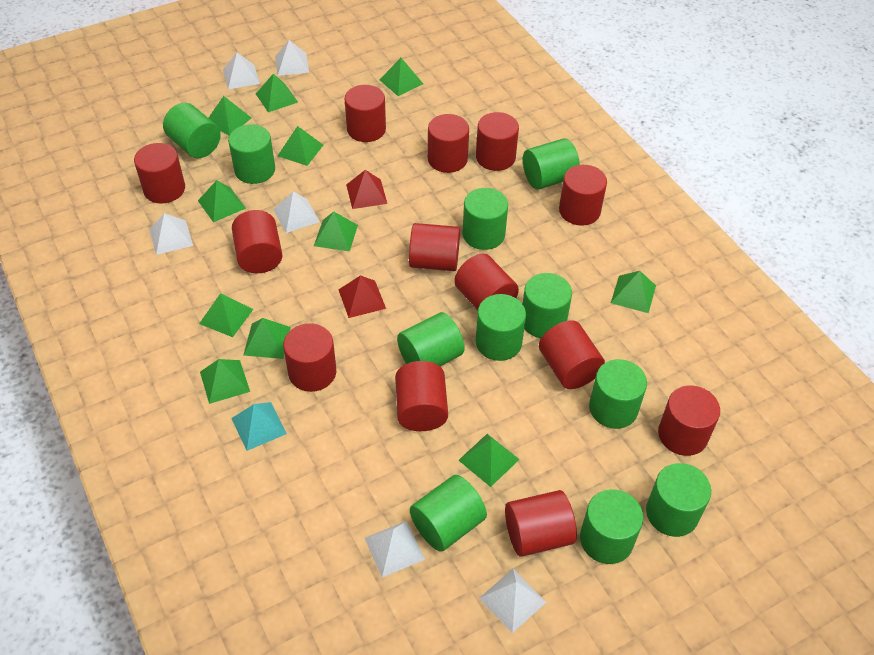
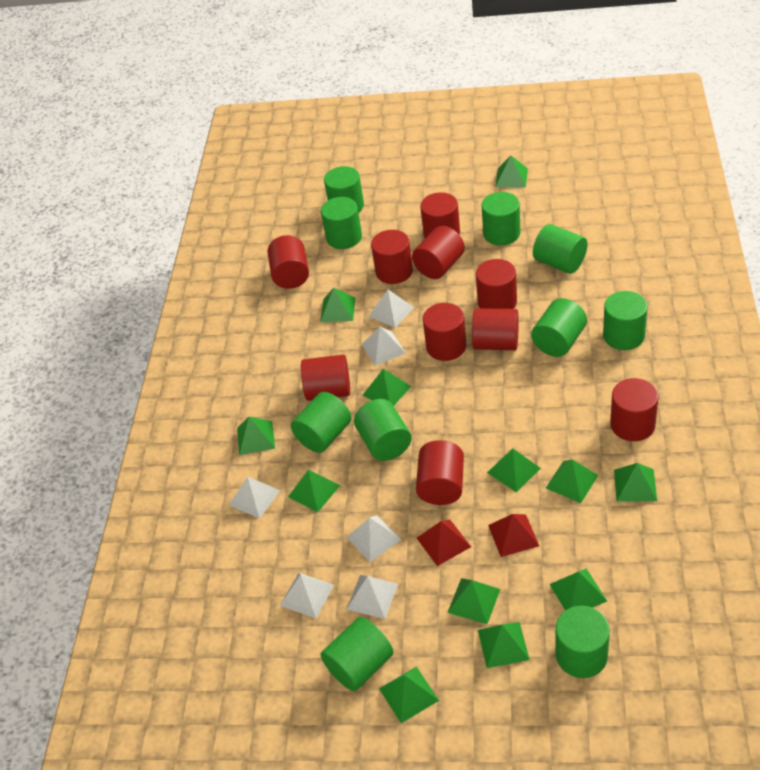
green cylinder: [163,103,221,158] [228,124,275,184] [397,312,465,366] [410,475,487,552] [463,188,508,250] [475,294,526,361] [523,138,580,190] [523,273,572,338] [580,489,643,564] [589,359,647,429] [646,463,711,537] = 11 -> [291,392,351,453] [321,197,362,249] [321,617,393,691] [324,166,364,213] [354,399,412,461] [481,192,520,246] [531,298,587,357] [533,224,587,274] [556,606,610,678] [603,291,648,350] = 10
green pyramid: [198,180,246,222] [199,293,253,337] [200,359,250,404] [209,96,252,136] [243,318,291,359] [256,73,298,112] [278,126,323,166] [314,212,358,252] [380,58,423,96] [458,434,520,487] [611,271,656,313] = 11 -> [237,417,275,455] [288,470,340,512] [320,288,356,322] [362,369,411,406] [379,667,439,723] [447,578,500,624] [478,622,530,668] [487,449,541,492] [495,155,528,188] [546,460,598,503] [550,568,607,610] [614,463,657,502] = 12
red cylinder: [134,143,185,203] [232,210,283,273] [283,323,336,392] [345,85,386,142] [395,361,448,431] [409,223,460,271] [428,114,469,173] [454,253,519,310] [476,112,519,171] [505,490,577,557] [539,320,605,389] [559,165,607,226] [658,385,720,456] = 13 -> [268,235,309,289] [301,355,350,401] [371,230,413,284] [412,225,465,279] [416,440,464,505] [420,192,460,238] [423,303,466,361] [472,308,518,350] [476,259,517,309] [610,378,658,441] = 10
turquoise pyramid: [231,402,287,451] = 1 -> none = 0

